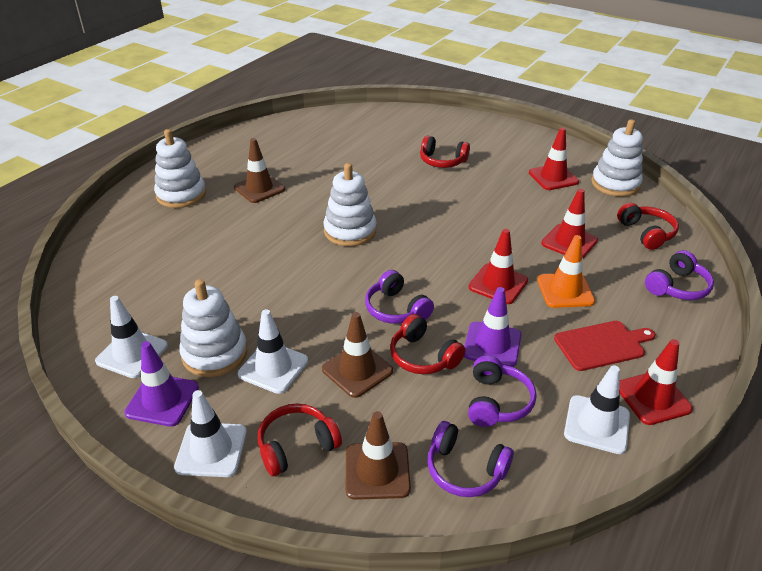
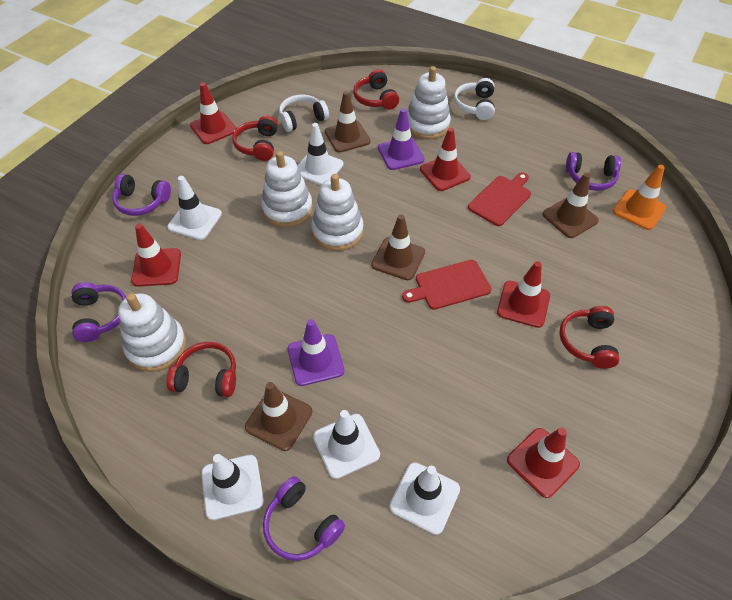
brown traffic cone: [234,138,285,203] [322,312,393,398] [346,411,411,500] = 3 -> [245,382,312,451] [325,91,371,153] [371,215,425,280] [543,173,599,238] = 4
red cutting board: [554,321,655,371] = 1 -> [402,260,492,310] [468,172,531,226] = 2
red traffic cone: [469,229,528,304] [529,128,579,190] [541,189,598,259] [619,339,693,425] = 4 -> [131,224,181,287] [190,83,237,144] [420,128,471,191] [497,261,550,328] [507,428,580,498] = 5
white headphones: none = 0 -> [279,94,329,132] [454,78,495,120] = 2
white traffic cone: [95,296,168,378] [174,390,247,477] [238,309,308,394] [564,365,630,454] = 4 -> [167,176,222,240] [201,454,264,520] [297,123,343,185] [313,410,380,479] [389,462,460,535] = 5

